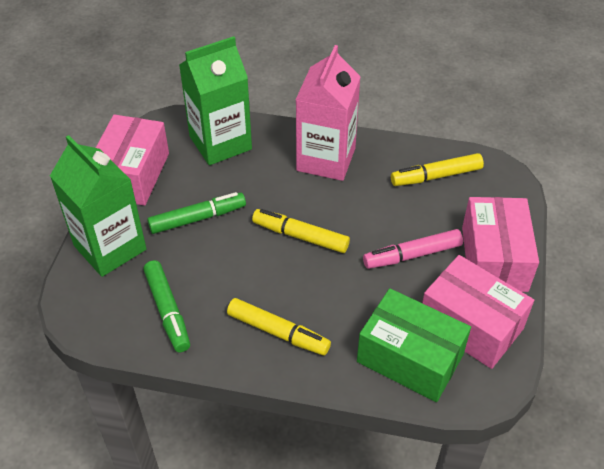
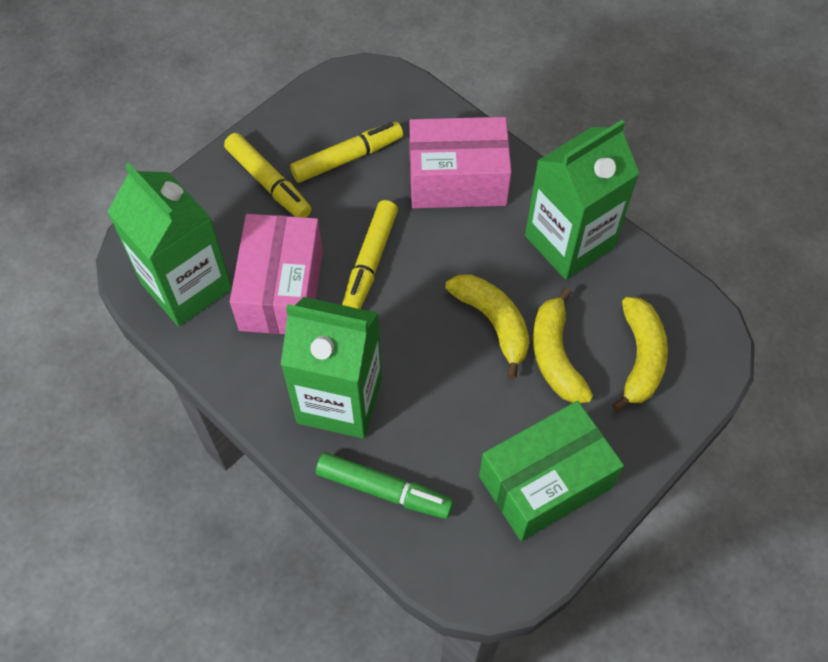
green carton: [50,135,147,277] [179,36,252,165] = 2 -> [107,163,232,326] [281,297,382,439] [525,120,639,280] = 3
green marker: [143,260,190,352] [147,192,246,234] = 2 -> [316,452,454,519] = 1
pink box: [96,114,169,206] [422,255,534,369] [462,197,539,292] = 3 -> [230,214,323,334] [409,117,511,208] = 2
pink carton: [296,45,361,181] = 1 -> none = 0
pink marker: [363,229,463,269] = 1 -> none = 0
yellow banana: none = 0 -> [445,274,530,379] [533,287,593,403] [612,297,668,412] = 3

